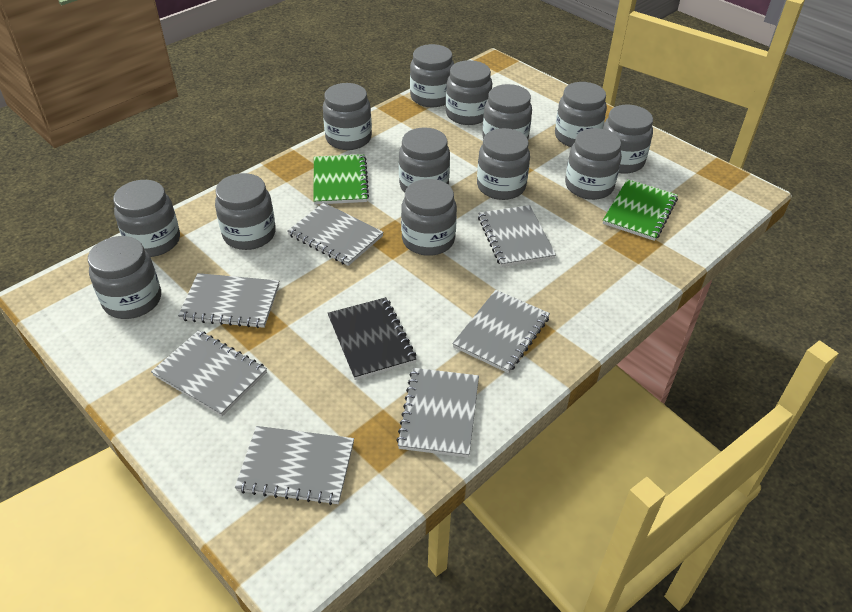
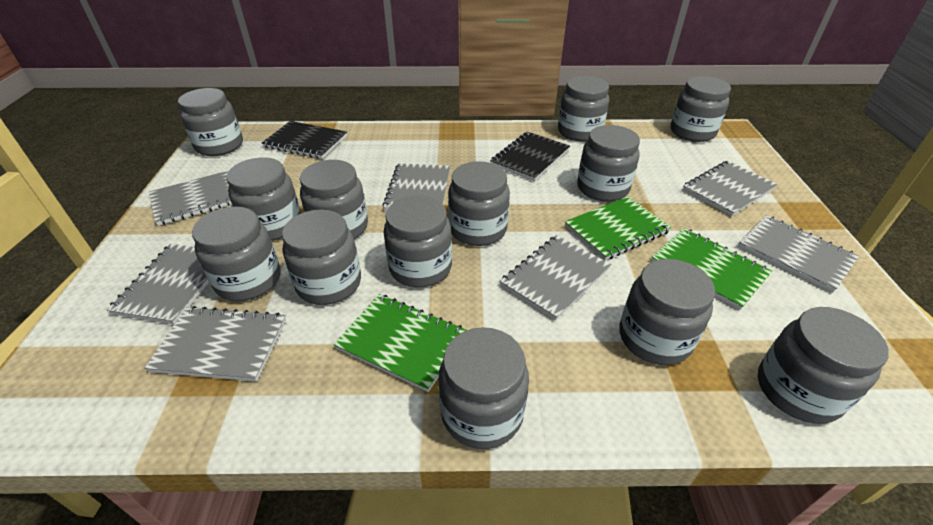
black notebook: [328,297,417,380] = 1 -> [262,121,347,159] [490,132,570,181] = 2
green notebook: [313,154,369,204] [603,179,678,241] = 2 -> [334,294,467,392] [565,196,672,260] [651,228,772,310] = 3

